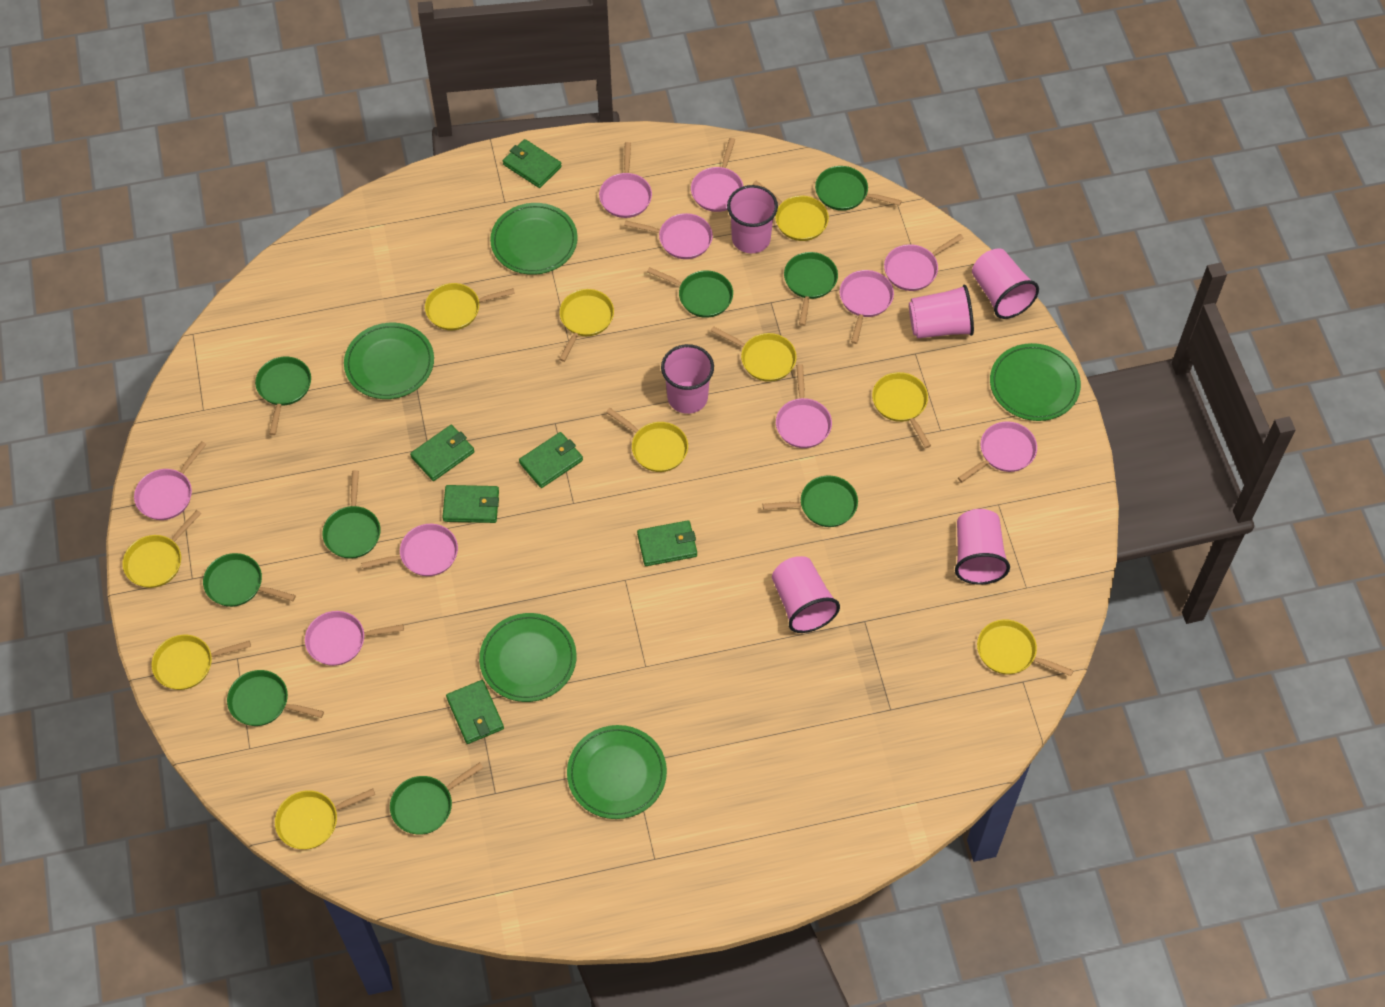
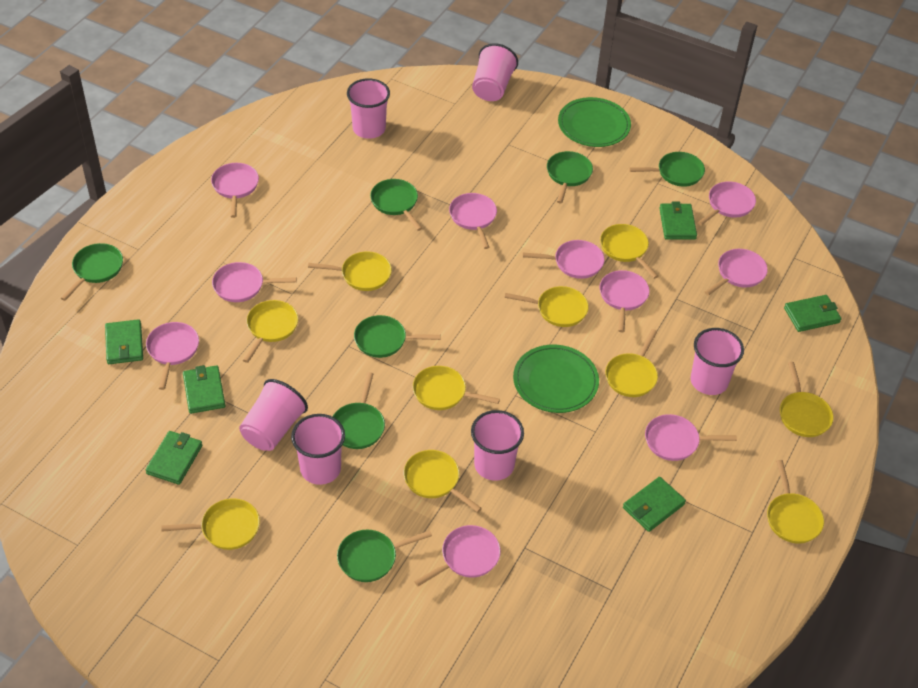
green pan: [203,553,296,607] [227,670,324,726] [255,357,311,435] [322,470,381,559] [390,762,484,835] [647,267,733,318] [763,475,858,527] [784,252,838,326] [815,166,902,211] = 9 -> [61,243,123,301] [332,372,385,449] [337,530,432,582] [354,315,441,358] [370,179,422,231] [547,151,593,204] [629,152,705,187] = 7
green plate: [344,323,434,399] [479,613,577,702] [490,203,578,275] [567,725,667,819] [990,343,1081,421] = 5 -> [513,345,599,413] [558,97,631,147] = 2

